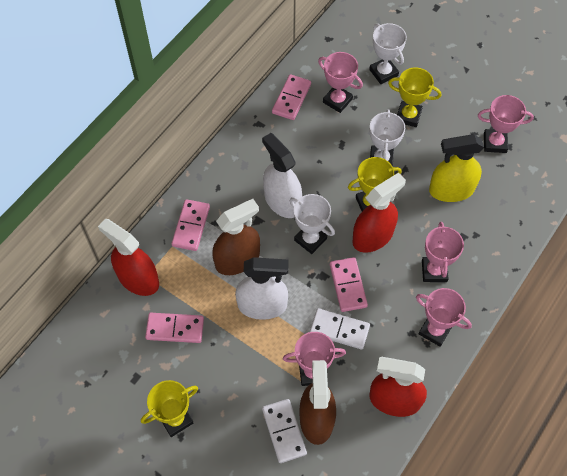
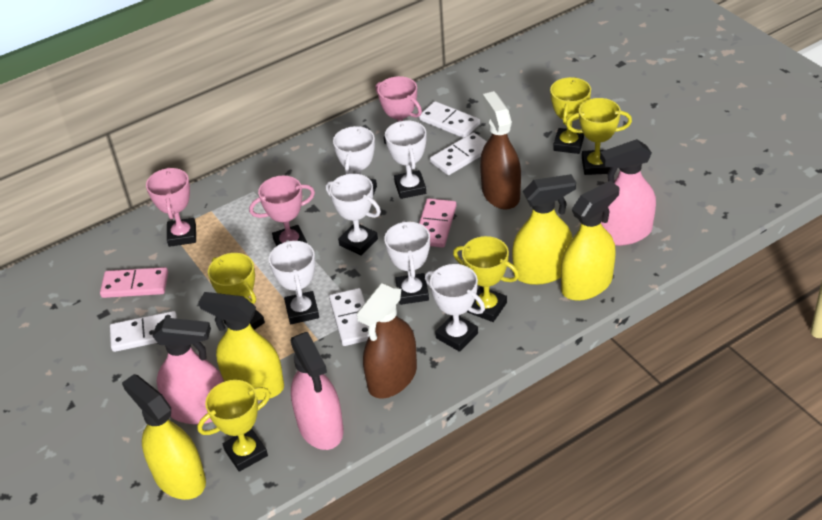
pink domino: [145,313,204,343] [172,199,210,251] [272,74,311,120] [330,257,368,312] = 4 -> [100,267,168,298] [419,198,457,248] = 2
pink spray bottle: none = 0 -> [152,318,224,424] [290,332,343,450] [600,139,656,246] = 3
pink trophy: [283,332,346,386] [318,52,363,113] [416,288,472,347] [422,222,464,282] [478,95,534,153] = 5 -> [146,167,196,247] [249,176,315,246] [375,76,422,144] = 3
red spray bottle: [98,219,159,296] [352,173,406,253] [370,357,427,417] = 3 -> none = 0
white domino: [262,399,307,463] [310,308,370,349] = 2 -> [110,311,177,352] [329,288,369,346] [419,101,480,138] [430,132,487,175] = 4
white spray bottle: [235,257,288,320] [262,133,302,218] = 2 -> none = 0
white trophy: [290,194,335,254] [369,23,407,84] [369,109,405,166] = 3 -> [269,240,319,324] [326,174,381,256] [333,126,377,196] [384,221,430,305] [385,121,427,199] [425,264,485,352] = 6
yellow spray bottle: [429,134,484,202] = 1 -> [122,374,206,500] [199,292,284,400] [512,174,576,285] [561,181,620,301] = 4
yellow trophy: [141,380,198,437] [348,157,402,211] [388,67,441,127] = 3 -> [197,380,271,472] [208,253,265,330] [453,236,519,322] [550,77,591,154] [566,98,632,175] = 5

